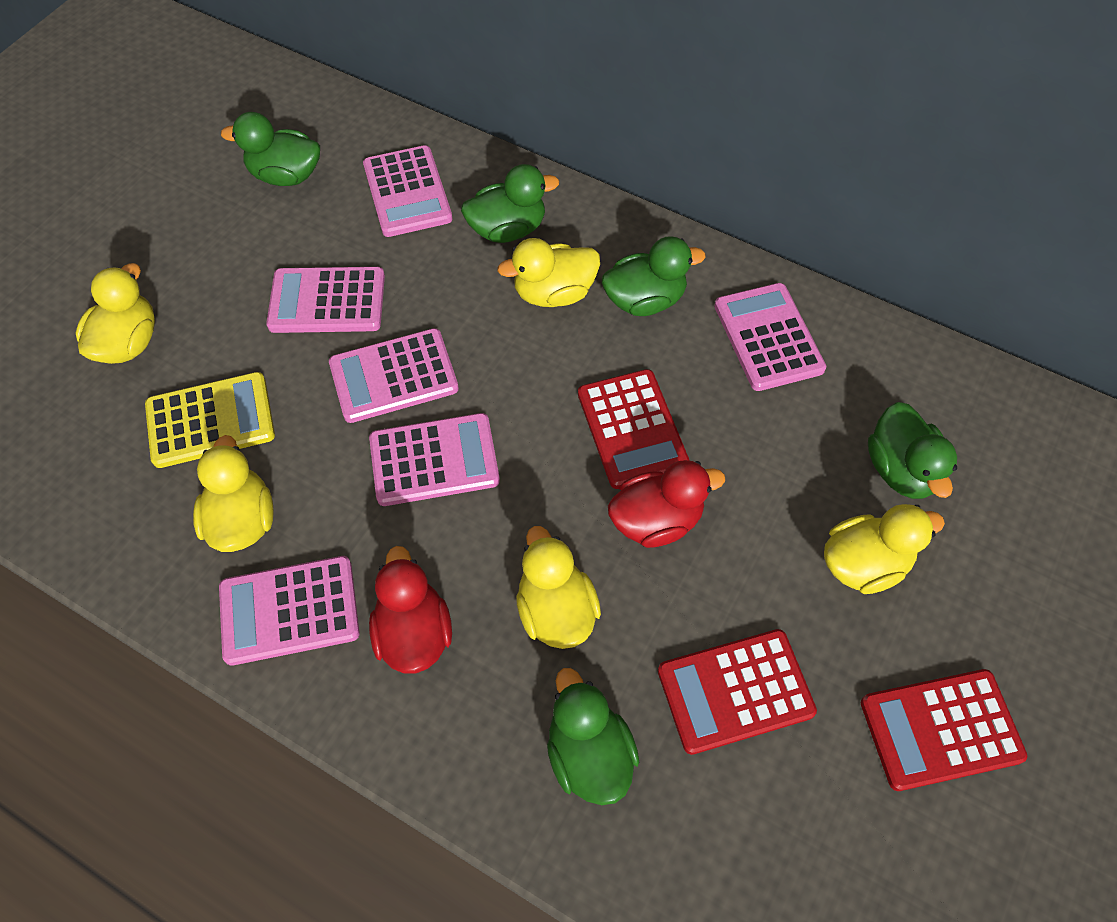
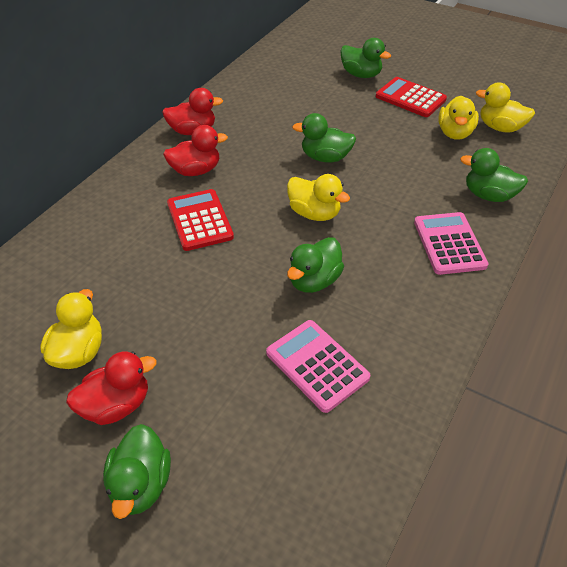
pink calculator: [219,556,360,666] [266,267,385,333] [329,328,459,423] [363,145,453,237] [369,413,500,506] [714,283,826,391] = 6 -> [266,320,370,413] [414,212,489,275] = 2
red calculator: [578,369,690,489] [658,629,817,755] [861,669,1027,791] = 3 -> [167,189,234,251] [376,77,447,117] = 2
red duck: [369,546,452,674] [608,460,725,548] = 2 -> [66,351,156,425] [162,88,223,135] [163,125,228,176] = 3
yellow calculator: [145,372,275,468] = 1 -> none = 0
yellow duck: [75,263,155,364] [193,435,274,552] [497,238,600,307] [516,526,601,649] [824,504,945,594] = 5 -> [40,289,102,369] [287,174,350,221] [438,96,479,140] [476,82,535,133] = 4

